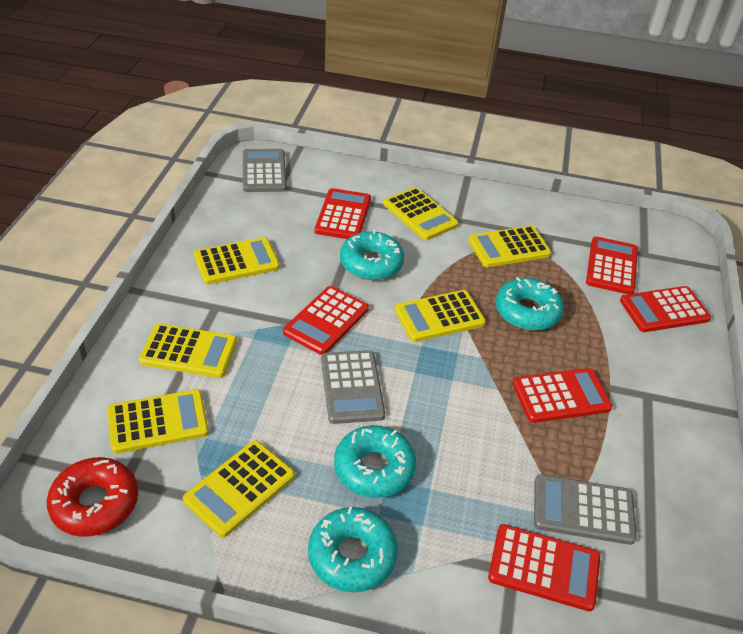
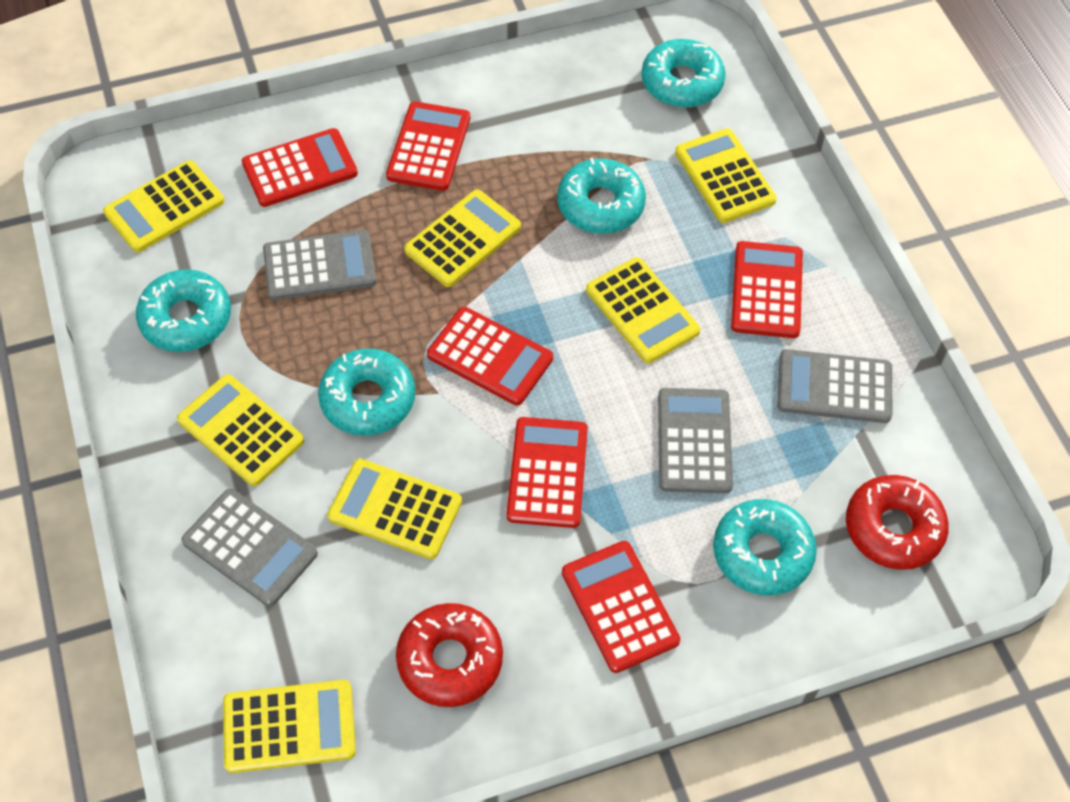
grey calculator: [243,149,287,192] [321,350,385,424] [534,474,637,545] = 3 -> [181,489,318,607] [263,230,376,300] [658,388,733,493] [777,349,892,423] = 4
red donut: [47,457,138,537] = 1 -> [396,603,503,707] [846,475,949,570] = 2
turquoise donut: [308,507,398,592] [334,425,416,498] [340,230,405,280] [496,277,564,331] = 4 -> [136,269,231,352] [318,349,415,436] [557,158,646,234] [642,39,726,108] [713,499,817,595] = 5

